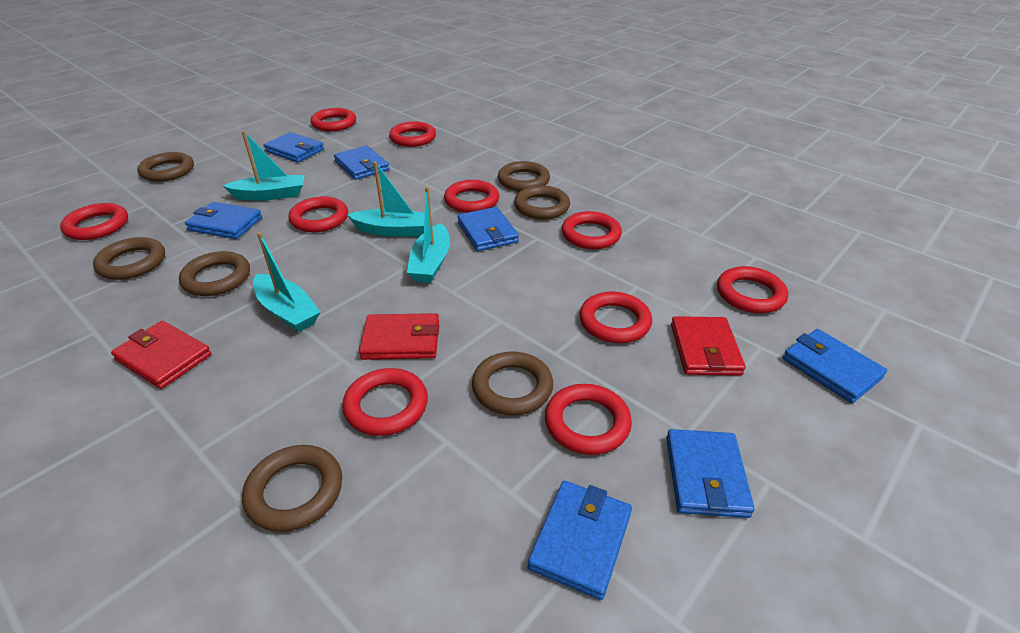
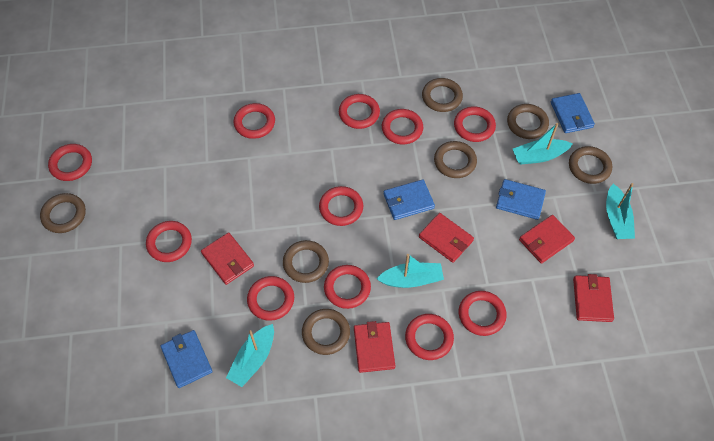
blue wallet: [185,202,262,239] [264,132,324,163] [334,146,389,180] [457,207,519,251] [528,481,632,600] [666,429,755,518] [783,329,887,403] = 7 -> [160,330,213,388] [383,179,435,220] [496,179,546,220] [551,93,595,133] = 4
red ring: [60,203,128,240] [288,196,348,232] [310,108,356,131] [342,368,428,436] [389,121,436,147] [444,180,499,213] [545,384,632,455] [562,211,622,249] [579,292,652,343] [717,266,788,313] = 10 -> [48,144,92,181] [146,221,192,262] [233,103,275,139] [247,276,294,321] [319,186,363,226] [324,265,371,309] [339,94,380,129] [382,109,423,144] [405,314,454,360] [454,107,496,142] [459,291,507,336] = 11
red wallet: [111,321,211,389] [359,313,439,360] [671,316,746,376] = 3 -> [201,232,254,285] [354,321,395,373] [419,213,474,263] [519,215,575,264] [573,274,614,322] = 5

